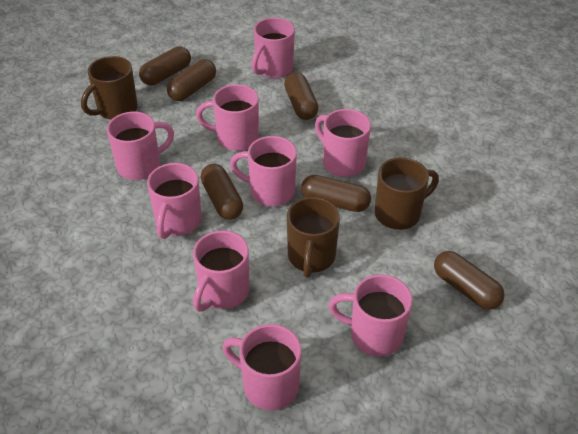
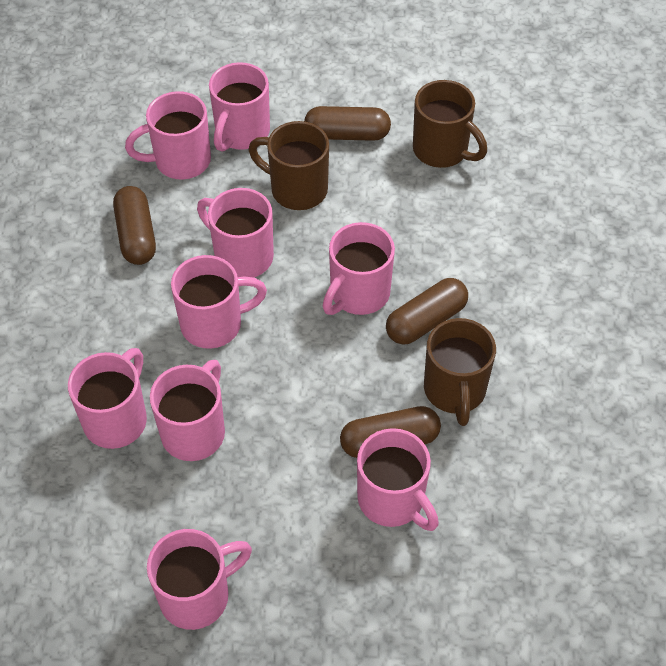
brown capsule: [139,46,191,85] [167,59,216,101] [201,164,243,220] [284,72,319,120] [301,175,371,212] [434,251,505,310] = 6 -> [113,186,156,265] [304,106,391,141] [340,406,441,458] [386,278,468,344] = 4

